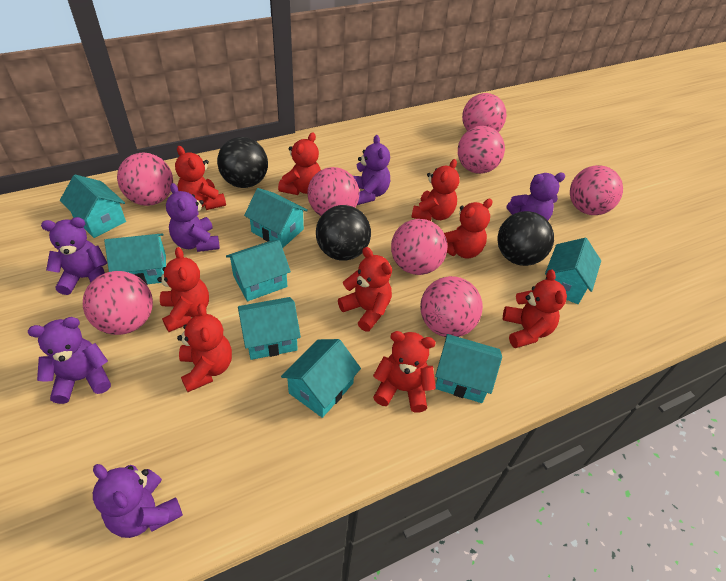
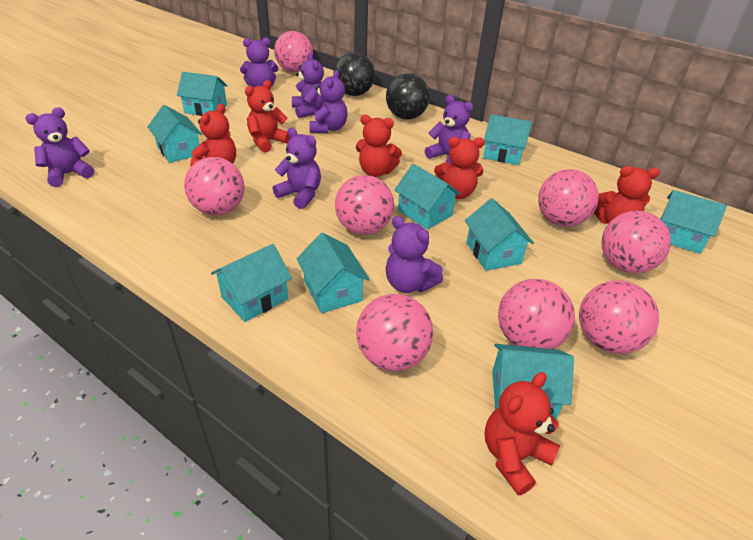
black ball: [217,137,268,188] [316,205,371,261] [497,211,554,266] = 3 -> [334,52,375,96] [386,73,430,119] = 2
purple teddy bear: [28,317,111,404] [41,217,107,295] [93,464,183,538] [166,183,220,252] [353,135,390,205] [506,173,565,221] = 6 -> [25,107,94,187] [240,37,278,87] [273,128,321,209] [292,53,324,118] [309,70,348,133] [386,216,443,293] [425,95,473,164] = 7
red teddy bear: [157,247,209,332] [175,146,226,210] [177,303,232,392] [278,132,321,195] [338,247,392,332] [373,331,436,413] [411,159,460,221] [444,199,493,259] [503,270,567,348] = 9 -> [190,104,236,166] [245,80,291,152] [356,114,402,177] [434,137,484,199] [485,372,560,495] [594,166,660,224] = 6
turquoise house: [60,174,126,238] [104,233,166,284] [226,240,291,301] [238,297,301,360] [244,188,308,248] [281,339,361,418] [435,334,502,403] [545,238,601,304] = 8 -> [147,105,202,163] [177,72,228,116] [211,244,292,322] [297,233,370,313] [394,164,461,230] [465,198,534,271] [483,114,532,165] [492,344,574,419] [660,190,727,254] = 9

